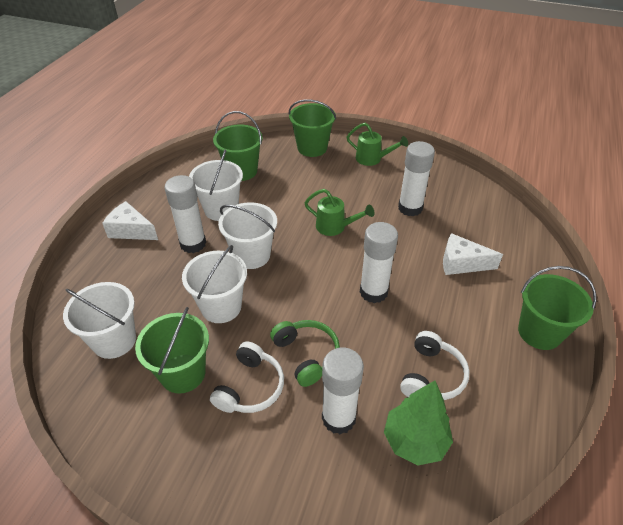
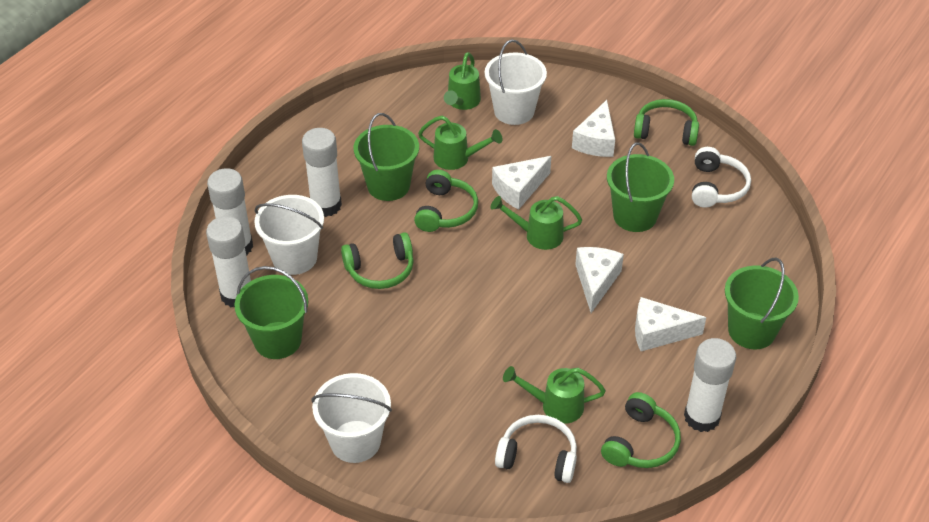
green headphones: [270,320,340,387] = 1 -> [341,232,414,289] [414,170,478,232] [601,392,681,468] [634,99,699,146] = 4
green tree: [384,381,453,465] = 1 -> none = 0
green watering can: [305,189,374,236] [347,123,408,166] = 2 -> [418,116,502,170] [444,52,481,110] [491,196,582,250] [503,366,606,424] = 4
white bucket: [63,282,136,359] [182,245,247,323] [189,149,243,221] [218,202,277,269] = 4 -> [254,195,324,275] [311,373,392,463] [485,40,547,125] = 3
white cheese: [102,201,158,240] [443,233,503,275] = 2 -> [492,156,551,209] [572,100,615,157] [575,247,624,313] [635,297,706,351] = 4

